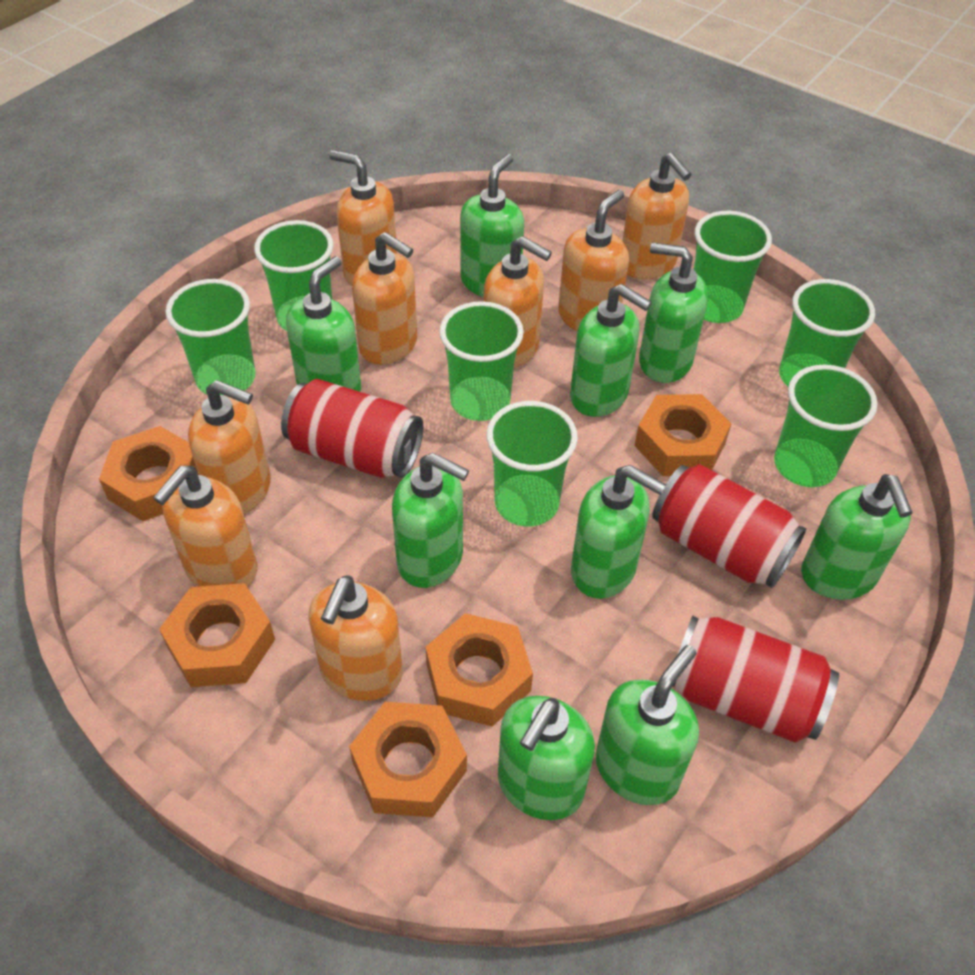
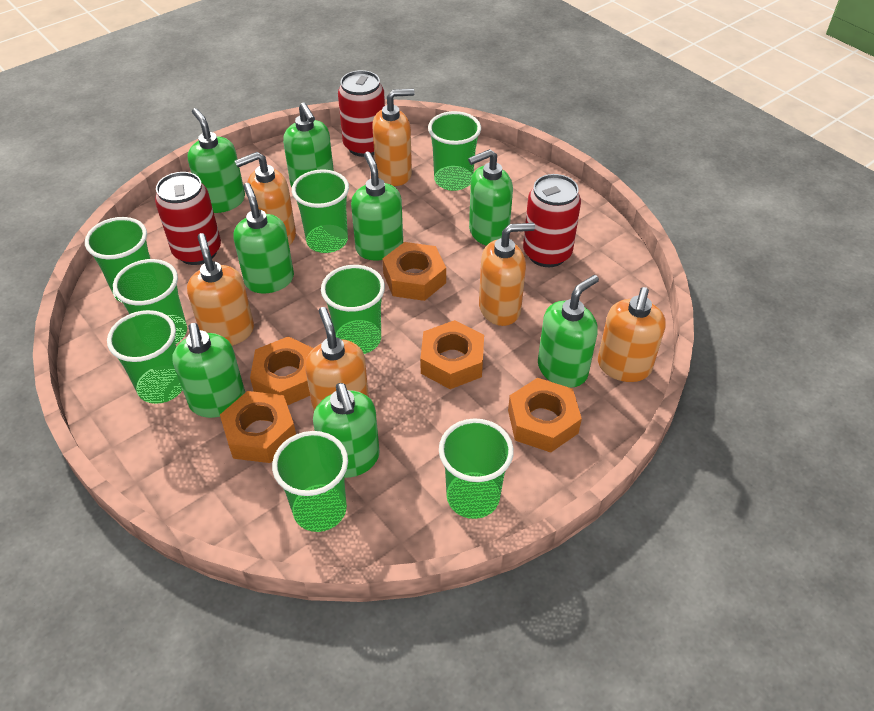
green cup: [165,279,255,395] [254,220,333,331] [439,301,524,421] [486,401,578,526] [693,211,772,323] [774,365,878,487] [779,279,875,386] = 7 -> [85,217,150,302] [107,310,183,404] [113,259,187,344] [272,431,348,532] [292,169,349,253] [321,265,385,354] [428,111,481,191] [439,419,514,519] = 8
green soap dispenser: [286,256,361,392] [392,453,469,588] [460,154,524,297] [498,696,595,820] [570,284,652,417] [571,465,666,599] [596,645,699,805] [639,243,708,383] [801,474,913,600] = 9 -> [172,323,245,418] [188,108,245,213] [233,183,294,294] [283,103,334,188] [313,383,380,478] [351,152,403,260] [468,149,513,246] [538,275,599,388] = 8
orange soap dispenser: [153,466,257,587] [188,380,271,514] [309,575,403,701] [329,150,397,286] [352,232,417,365] [483,236,552,368] [558,190,629,331] [622,153,692,279] = 8 -> [187,233,254,346] [235,152,296,245] [305,307,369,412] [372,89,415,186] [479,223,535,326] [598,287,666,382] = 6

